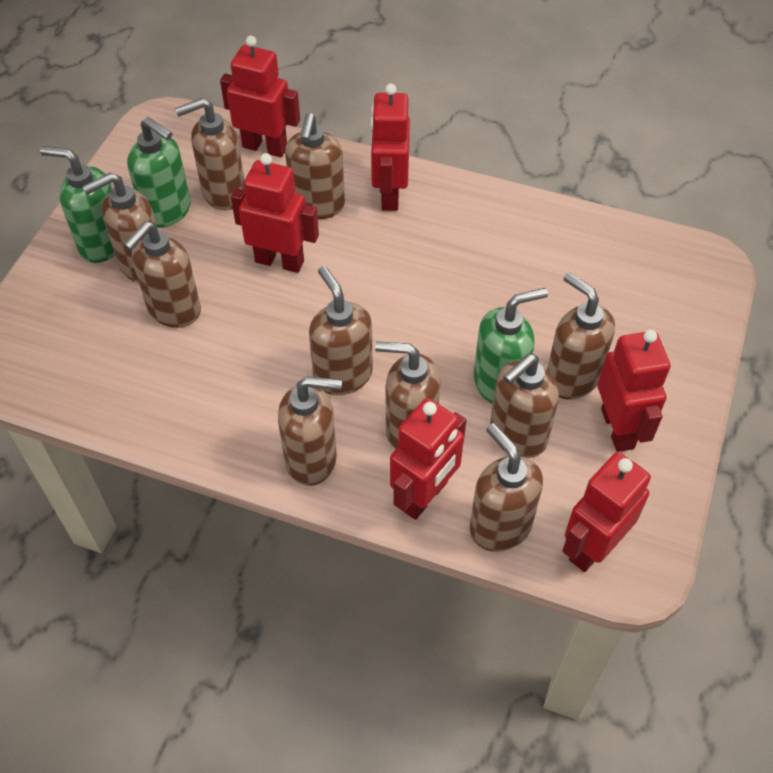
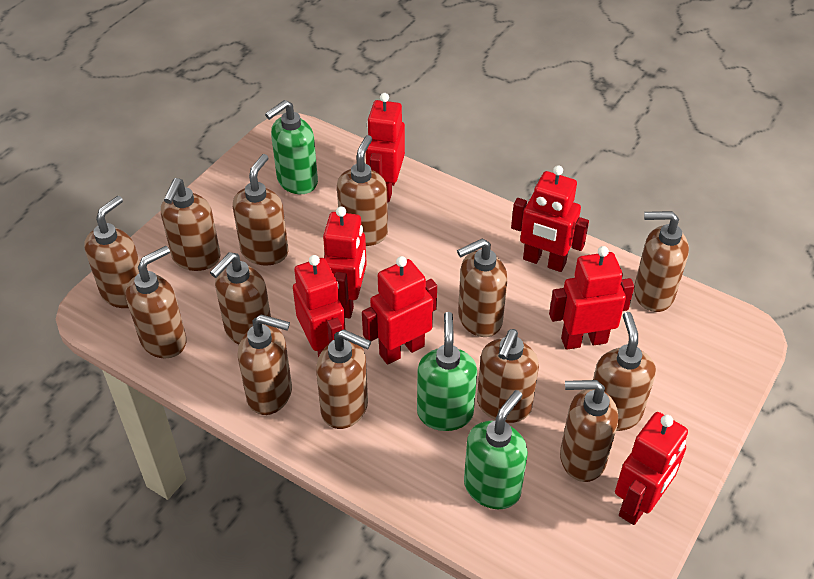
brown soap dispenser: [82,173,156,283] [124,221,201,328] [175,98,244,210] [278,376,342,486] [285,113,345,219] [309,266,373,395] [375,341,441,450] [470,423,543,552] [490,354,559,458] [547,272,615,400] = 10 -> [84,196,140,308] [126,246,187,359] [161,178,220,271] [210,252,271,345] [233,154,289,265] [238,314,292,415] [316,329,371,429] [337,135,388,246] [457,239,508,337] [477,329,539,423] [560,380,618,482] [593,312,656,431] [634,211,689,312] = 13
red robot: [220,36,300,157] [231,153,319,273] [370,84,410,211] [390,398,466,520] [562,452,651,572] [598,330,670,452] = 6 -> [293,255,345,357] [323,206,367,318] [362,256,437,365] [366,93,405,202] [511,165,589,272] [549,246,634,350] [615,412,688,525] = 7

